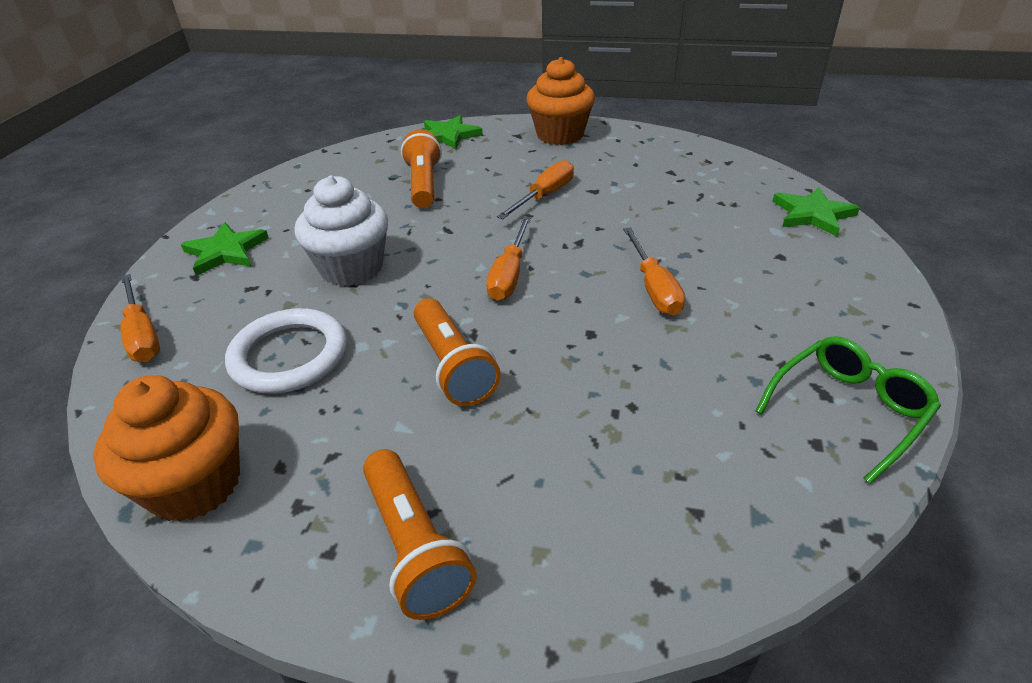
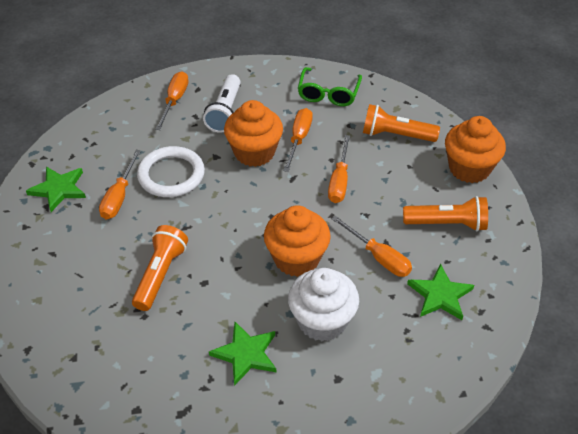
orange cupcake: [93,375,240,522] [526,57,595,145] = 2 -> [224,100,283,167] [264,205,331,277] [445,116,506,183] = 3
orange screwdriver: [120,274,160,362] [486,217,531,301] [497,160,574,219] [623,227,685,316] = 4 -> [99,150,141,219] [155,72,189,130] [283,108,313,172] [328,135,350,203] [332,216,412,277] = 5
white flashlight: none = 0 -> [203,74,241,133] = 1

